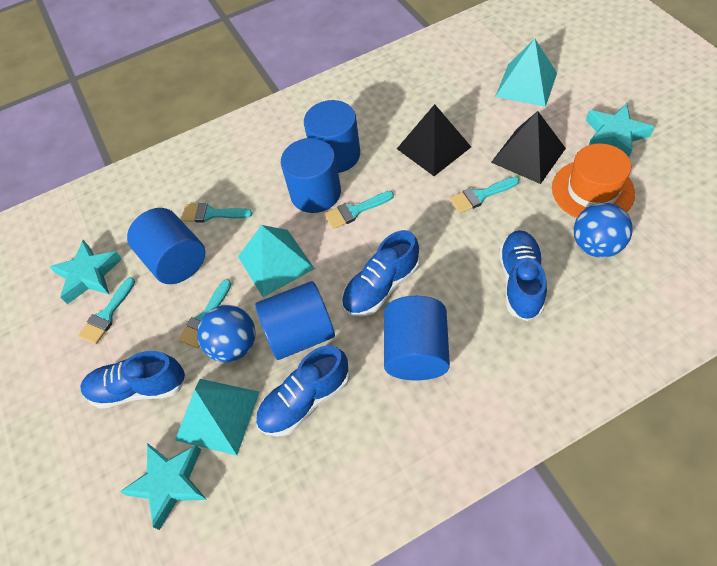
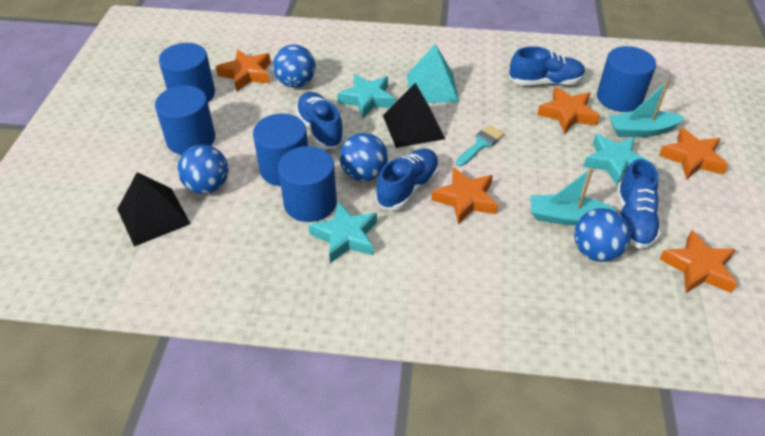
blue ball: [197,305,255,362] [574,203,633,258] = 2 -> [178,144,228,194] [273,44,315,88] [340,133,388,182] [574,208,631,262] = 4
orange hat: [552,143,635,218] = 1 -> none = 0
orange star: none = 0 -> [216,50,271,92] [431,167,498,225] [537,87,600,134] [659,128,728,179] [659,230,737,293] = 5
turquoise boat: none = 0 -> [530,168,618,226] [609,80,685,137] = 2
turquoise brush: [78,277,135,344] [179,279,231,348] [181,203,252,222] [324,191,394,229] [450,177,519,213] = 5 -> [456,125,505,166] = 1
turquoise pyramid: [175,379,259,456] [238,225,315,297] [495,39,557,107] = 3 -> [407,44,459,103] = 1

